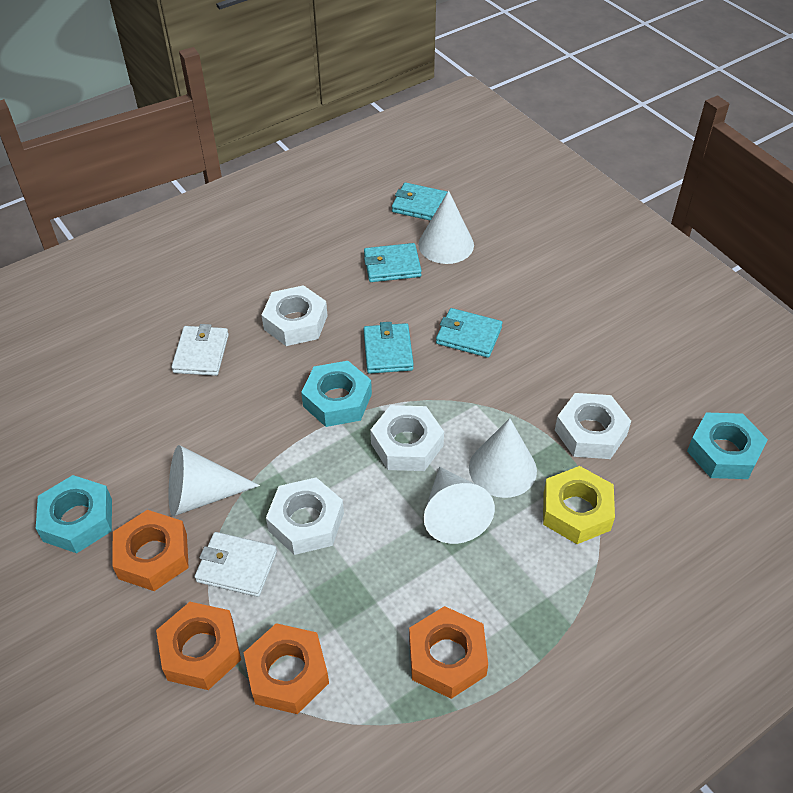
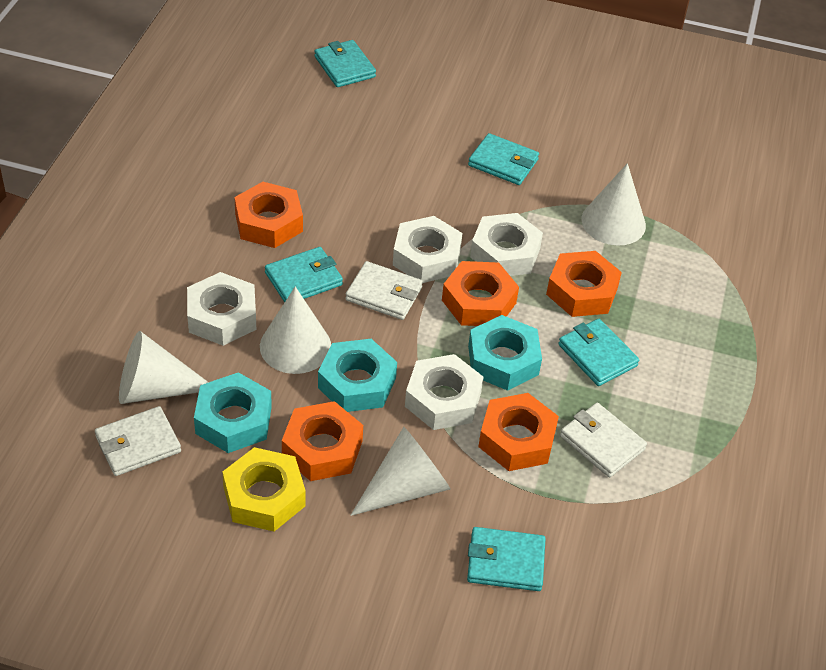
orange nut: [112,510,189,591] [156,602,241,690] [244,623,329,714] [409,606,488,699] = 4 -> [234,182,303,248] [282,401,363,481] [442,261,519,326] [478,393,559,471] [546,251,622,317] = 5
turquoise wallet: [363,322,414,374] [364,243,422,282] [392,182,448,221] [436,308,502,358] = 4 -> [265,247,343,302] [314,40,376,87] [467,527,546,591] [468,133,539,185] [558,319,639,386] = 5
white wallet: [171,324,229,376] [195,532,277,597] = 2 -> [95,406,181,476] [345,261,423,320] [560,403,647,477] = 3

